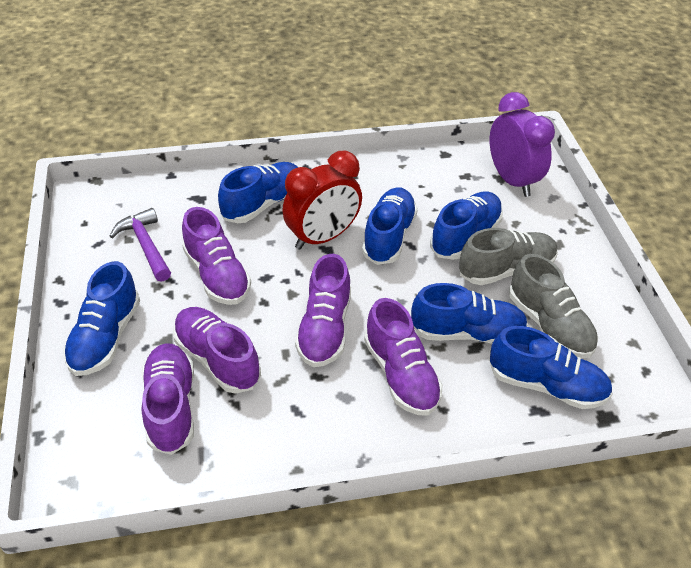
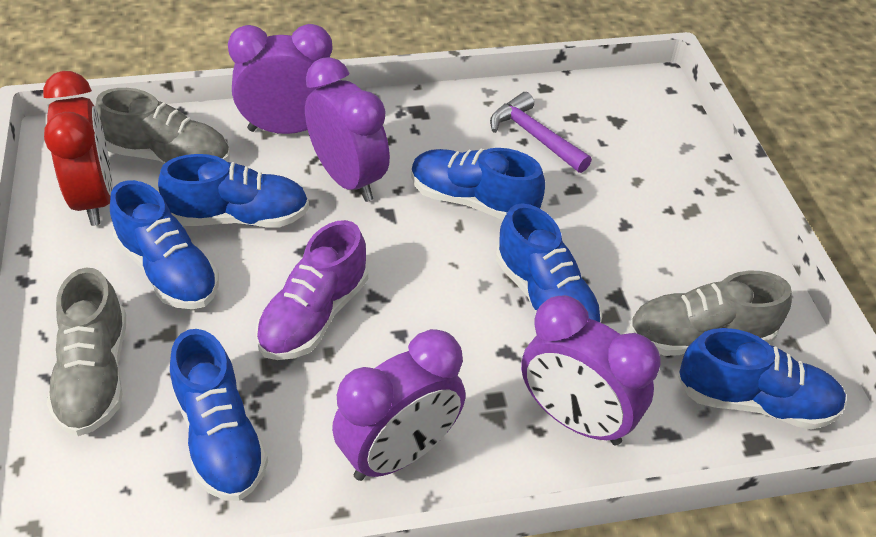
grey shoe: [459,228,558,285] [509,254,598,358] = 2 -> [47,267,126,436] [95,88,230,163] [628,271,792,356] = 3
purple clock: [490,92,555,197] = 1 -> [228,24,333,134] [305,57,390,202] [332,329,466,481] [521,295,660,445] = 4
purple shoe: [141,343,194,455] [173,307,261,394] [182,207,251,305] [295,254,351,367] [364,298,443,416] = 5 -> [255,220,368,360] = 1

